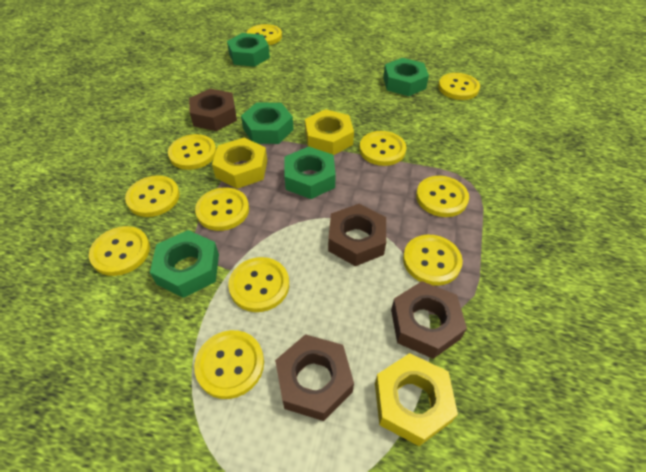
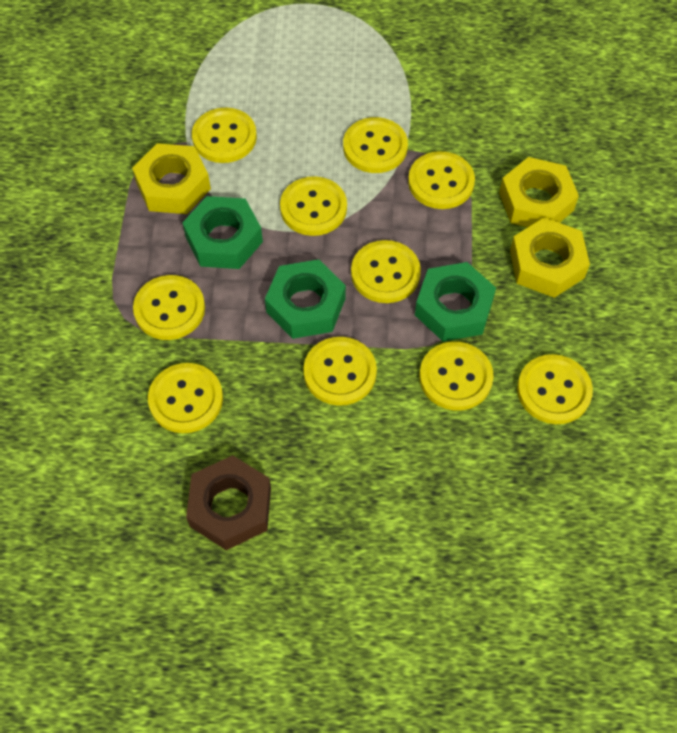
brown nut: [189,89,237,131] [275,334,354,421] [328,204,386,266] [391,281,467,359] = 4 -> [186,455,271,550] = 1
green nut: [150,230,219,298] [227,33,270,67] [241,102,294,144] [284,146,336,199] [383,58,429,96] = 5 -> [182,196,263,269] [265,259,346,339] [415,262,496,342] = 3
yellow button: [89,226,150,276] [125,175,180,217] [168,134,216,170] [194,330,264,399] [195,188,249,231] [228,257,289,312] [247,24,282,45] [359,131,406,166] [403,235,463,286] [416,176,469,217] [438,73,480,100] = 11 -> [133,275,205,340] [148,363,223,433] [192,108,257,163] [280,176,347,236] [303,337,377,406] [343,117,408,173] [351,240,421,303] [408,151,475,209] [419,342,494,411] [517,354,593,424] = 10

